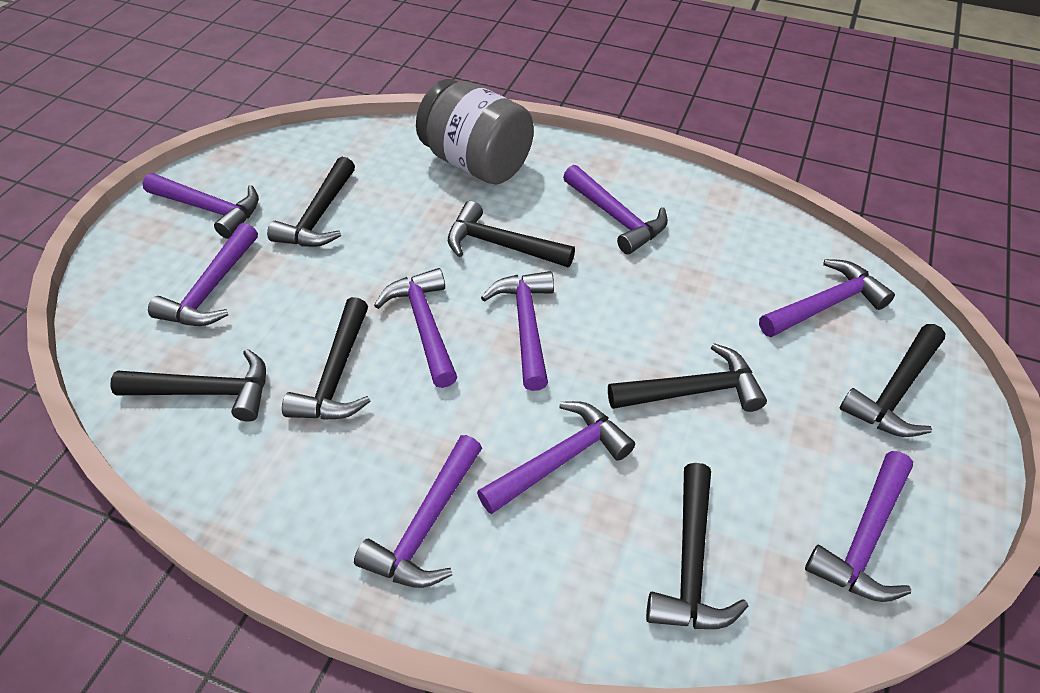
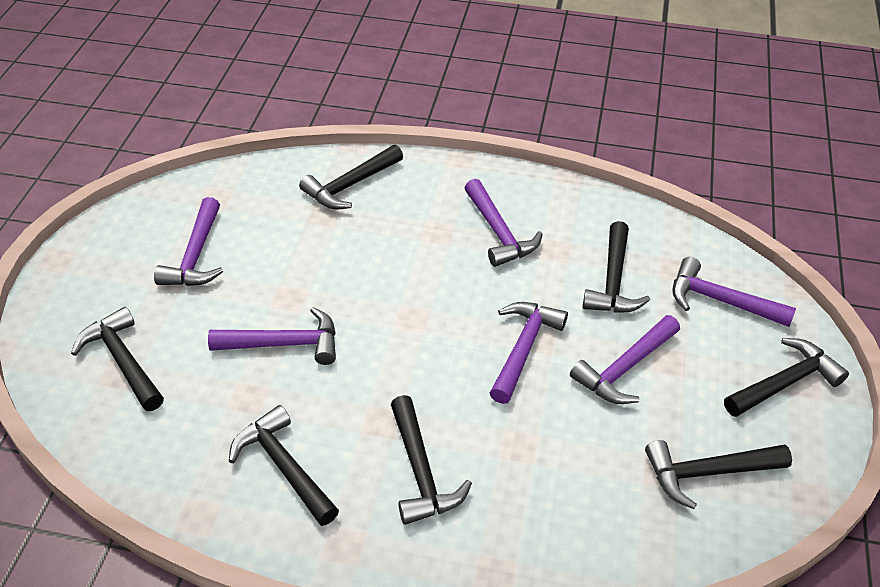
grey jar: [416,79,534,184] = 1 -> none = 0
purple hammer: [143,173,259,239] [148,223,258,326] [354,435,482,588] [374,268,457,388] [477,401,635,514] [481,271,554,391] [563,165,668,254] [759,259,895,337] [805,451,913,602] = 9 -> [154,197,223,286] [208,307,336,365] [465,179,543,267] [490,302,568,404] [570,315,680,404] [672,257,796,327] = 6

